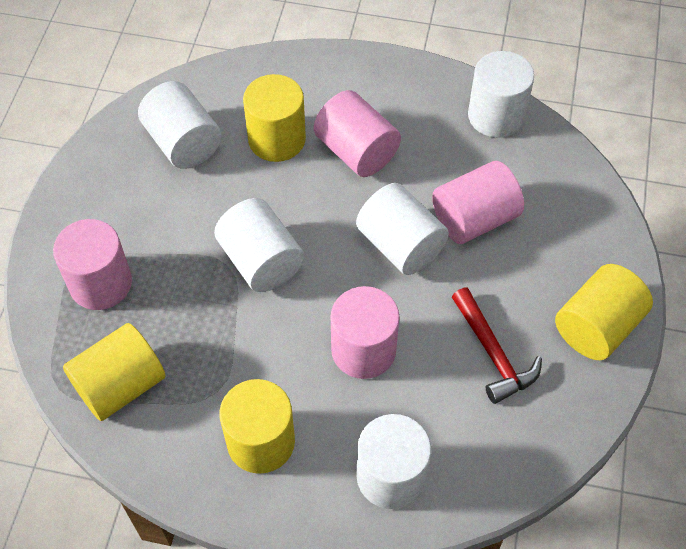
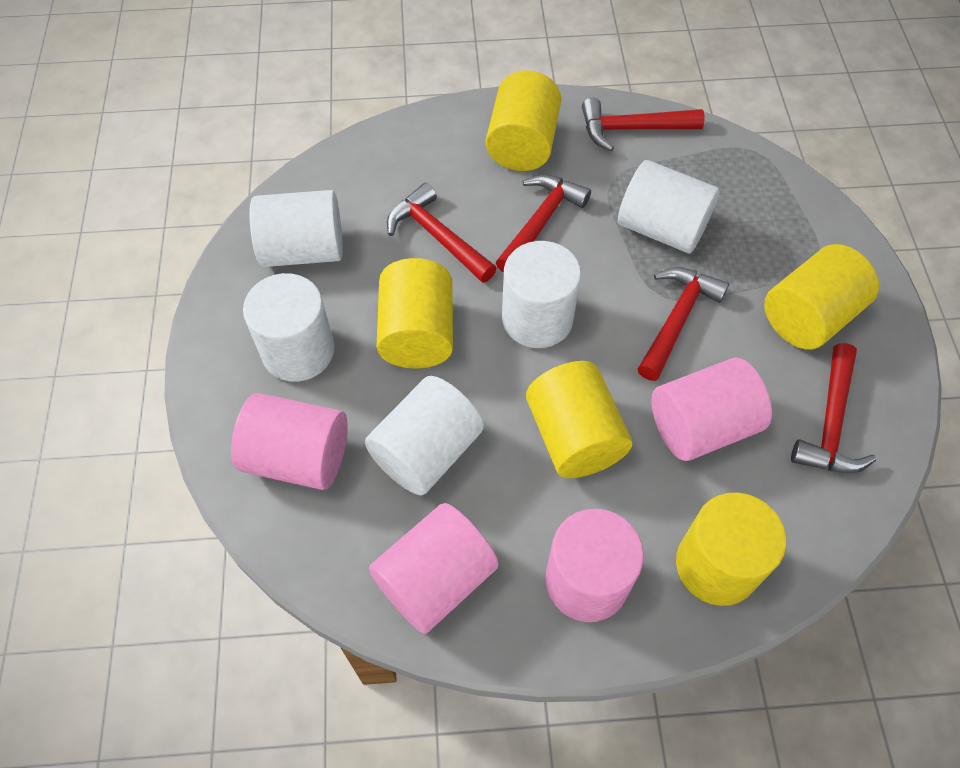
red hammer: [452,288,542,404] = 1 -> [387,183,497,283] [496,174,591,273] [582,98,704,151] [638,267,729,381] [791,343,876,474] = 5
yellow cylinder: [63,323,166,421] [219,379,295,474] [243,74,306,162] [555,264,653,360] = 4 -> [377,258,453,368] [486,70,561,171] [526,361,632,478] [676,492,786,606] [764,244,879,350] = 5

